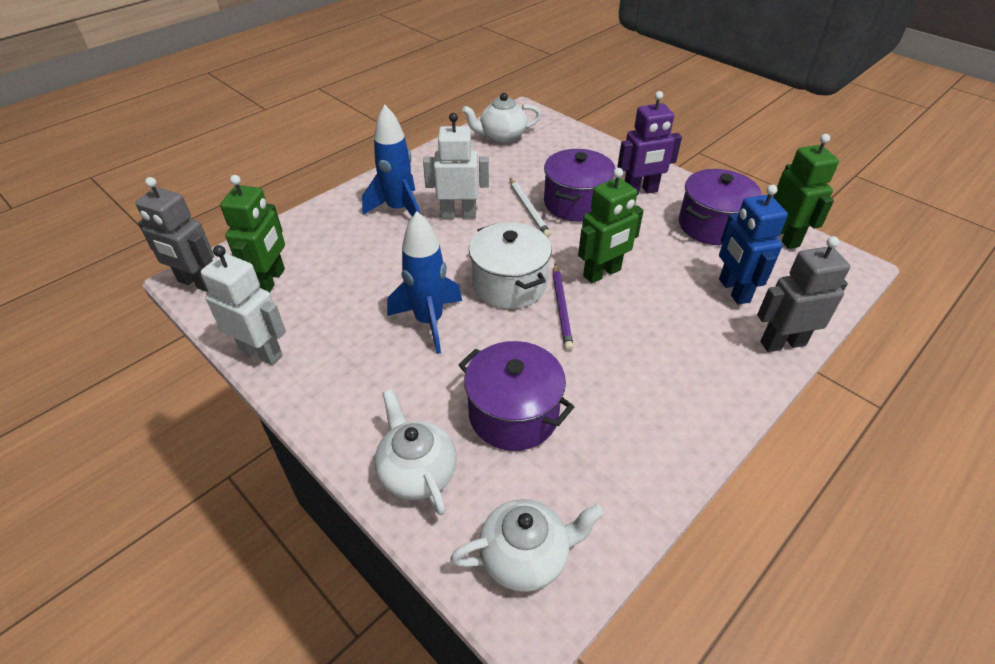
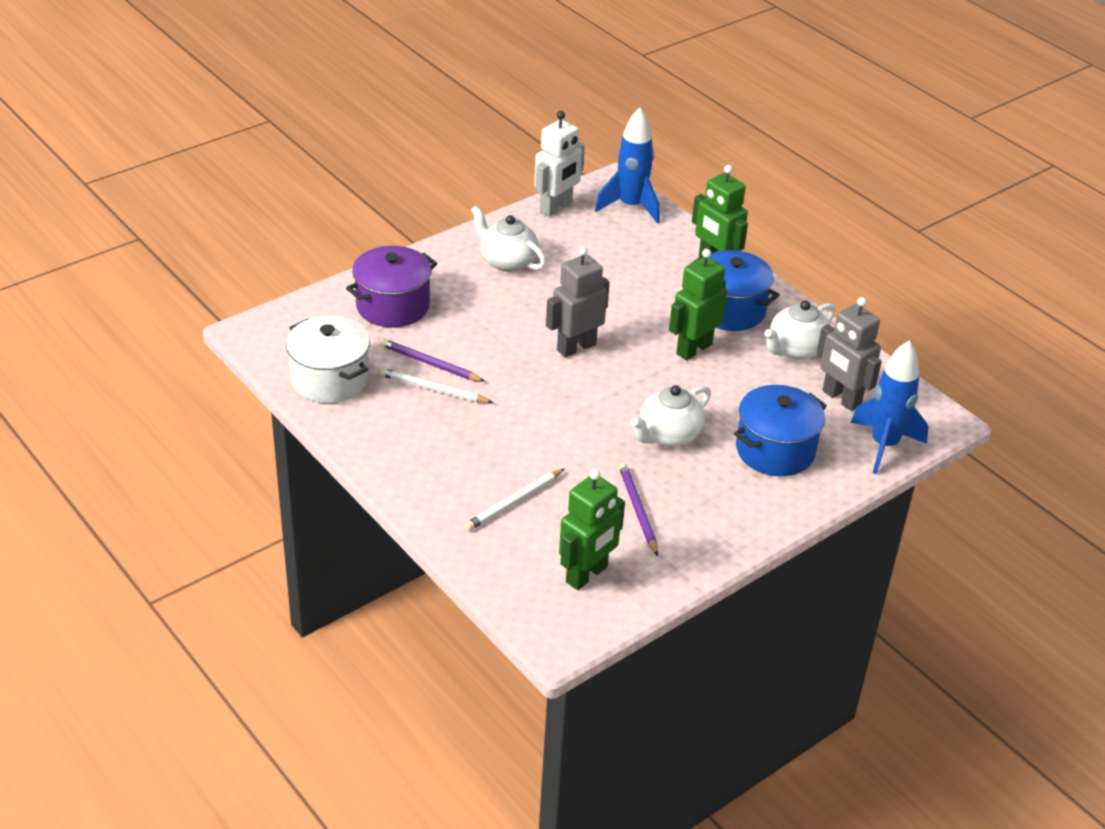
blue pot: none = 0 -> [692,250,780,331] [734,385,827,476] = 2
blue robot: [719,185,788,305] = 1 -> none = 0
purple pencil: [553,264,573,351] = 1 -> [381,339,485,382] [619,463,658,556] = 2
purple pot: [459,341,574,451] [544,149,616,222] [679,169,762,245] = 3 -> [346,246,437,327] = 1
purple robot: [617,91,682,195] = 1 -> none = 0
white pencil: [510,178,551,237] = 1 -> [380,368,493,403] [464,468,565,531] = 2
white robot: [201,245,286,365] [423,113,489,218] = 2 -> [534,111,585,217] = 1

